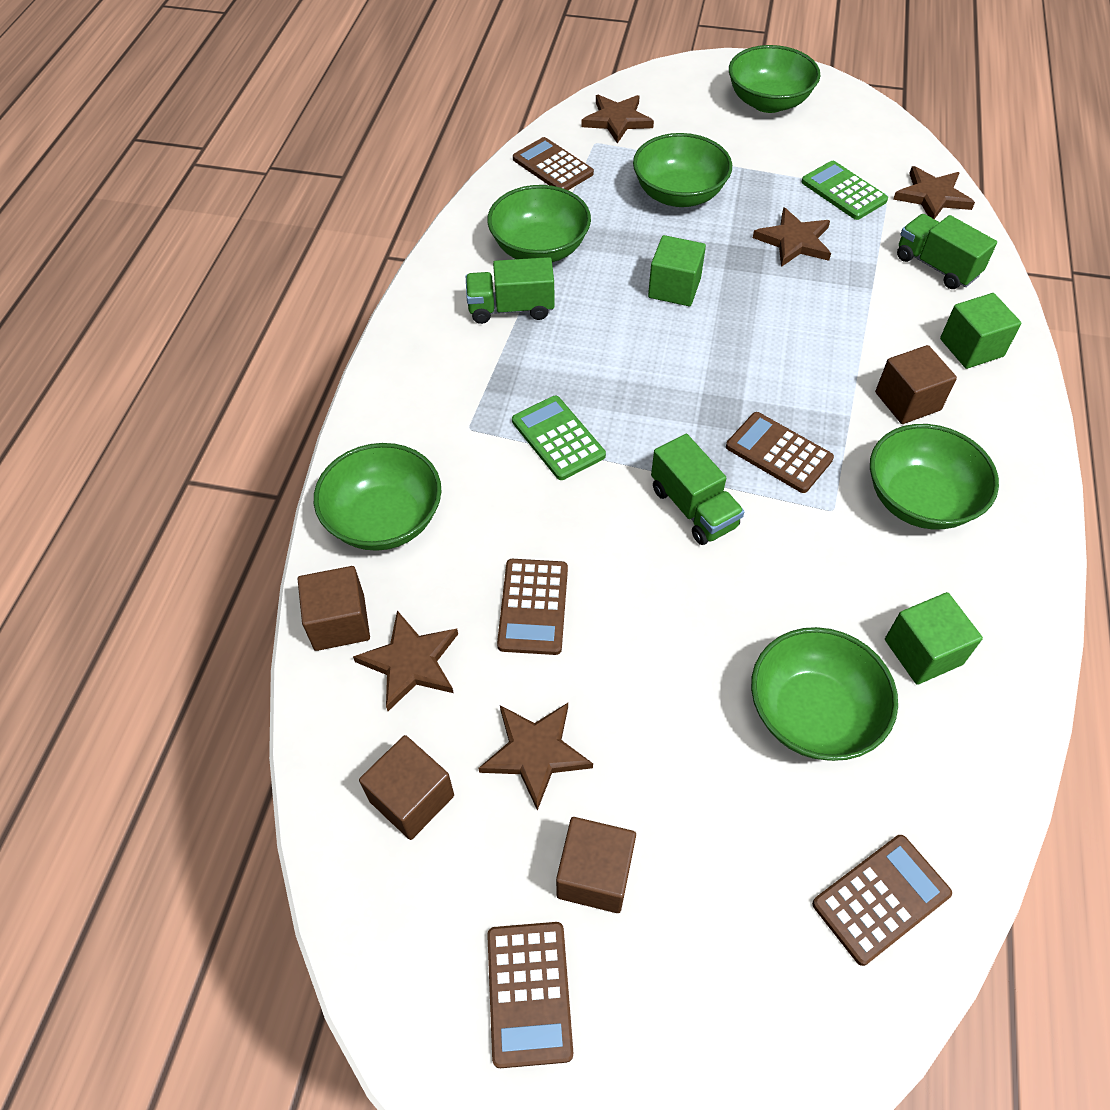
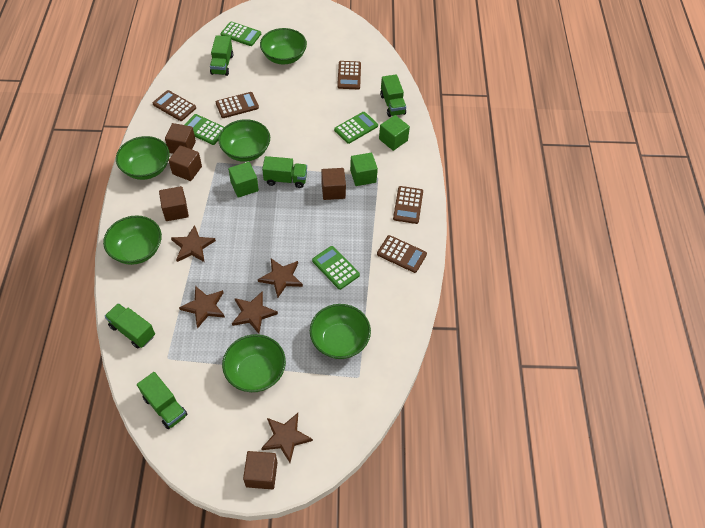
brown cube: [298,566,370,651] [359,735,454,840] [556,817,636,913] [875,345,957,424] = 4 -> [159,186,189,221] [165,123,196,154] [168,145,202,181] [243,451,277,489] [321,168,346,200] = 5
green calculator: [512,396,606,480] [802,161,888,220] = 2 -> [184,114,224,145] [220,22,261,46] [312,246,360,290] [334,112,378,144] = 4
green truck: [466,257,555,324] [651,434,744,545] [897,214,997,289] = 3 -> [104,303,155,348] [137,372,187,429] [210,35,233,76] [262,156,307,188] [380,74,406,117] = 5

